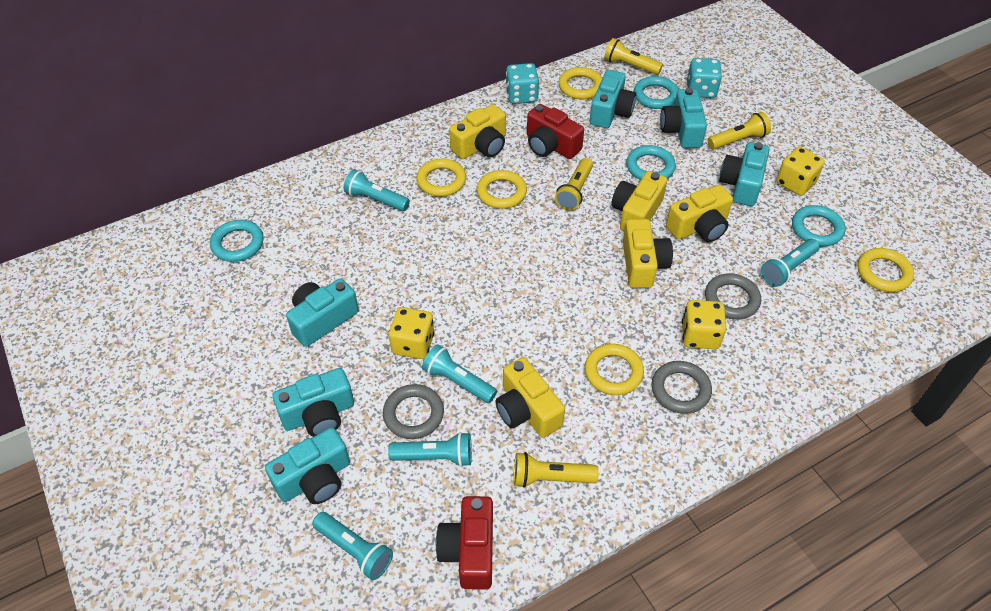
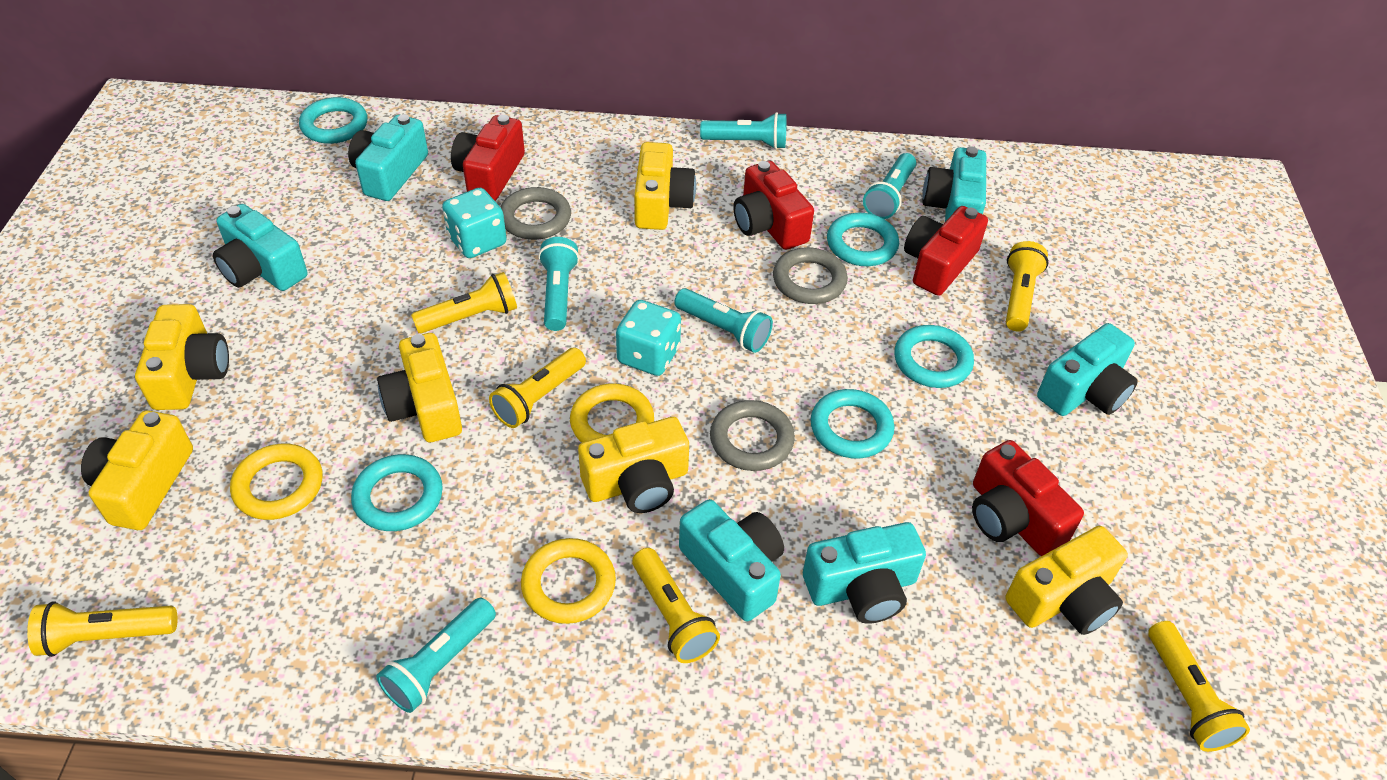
red camera: [436,496,493,590] [527,104,584,159] = 2 -> [451,115,525,201] [733,161,814,250] [904,206,988,296] [972,440,1084,556] = 4
turquoise ring: [210,220,264,262] [626,145,676,180] [634,76,679,109] [792,205,846,246] = 4 -> [299,97,367,144] [351,454,443,531] [811,389,895,459] [827,213,899,266] [894,325,974,388] = 5
yellow camera: [449,104,506,159] [495,357,565,438] [611,171,667,231] [623,219,673,288] [666,185,733,242] = 5 -> [81,410,193,530] [135,304,229,410] [377,333,462,442] [578,417,689,513] [634,142,696,230] [1005,526,1128,635] = 6
yellow dice: [388,307,434,359] [682,300,726,349] [776,147,825,196] = 3 -> none = 0
yellow flashlight: [514,452,599,488] [555,158,593,211] [604,38,663,75] [708,112,771,149] = 4 -> [27,601,178,657] [411,272,517,334] [489,348,586,428] [632,548,720,663] [1006,241,1048,331] [1148,621,1250,752] = 6
yellow ring: [416,159,466,197] [477,170,527,209] [558,67,602,99] [585,344,644,395] [857,248,914,292] = 5 -> [230,444,322,520] [521,538,616,624] [570,384,654,443] = 3

